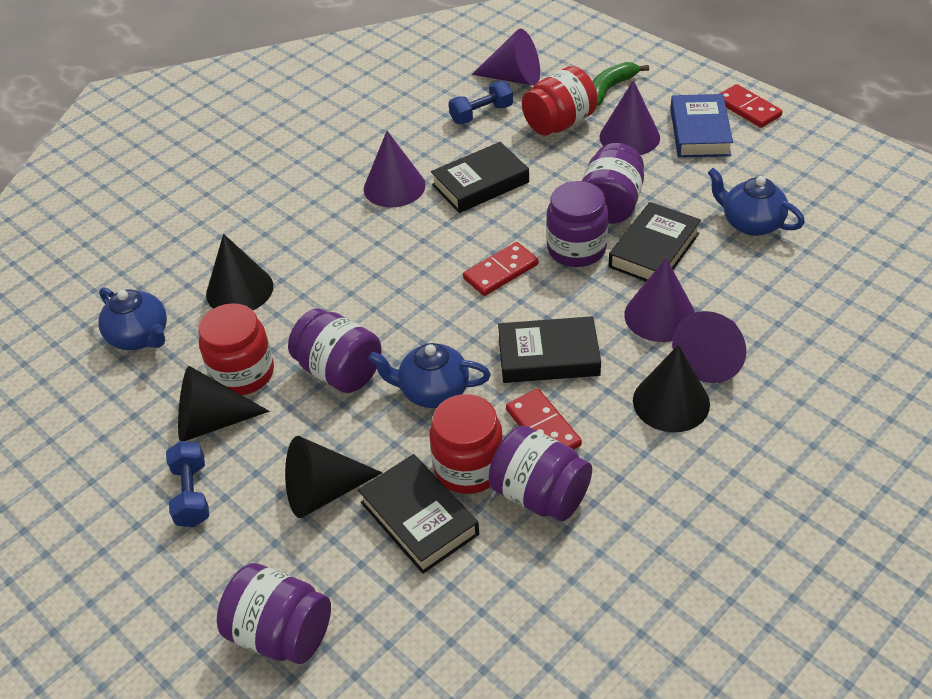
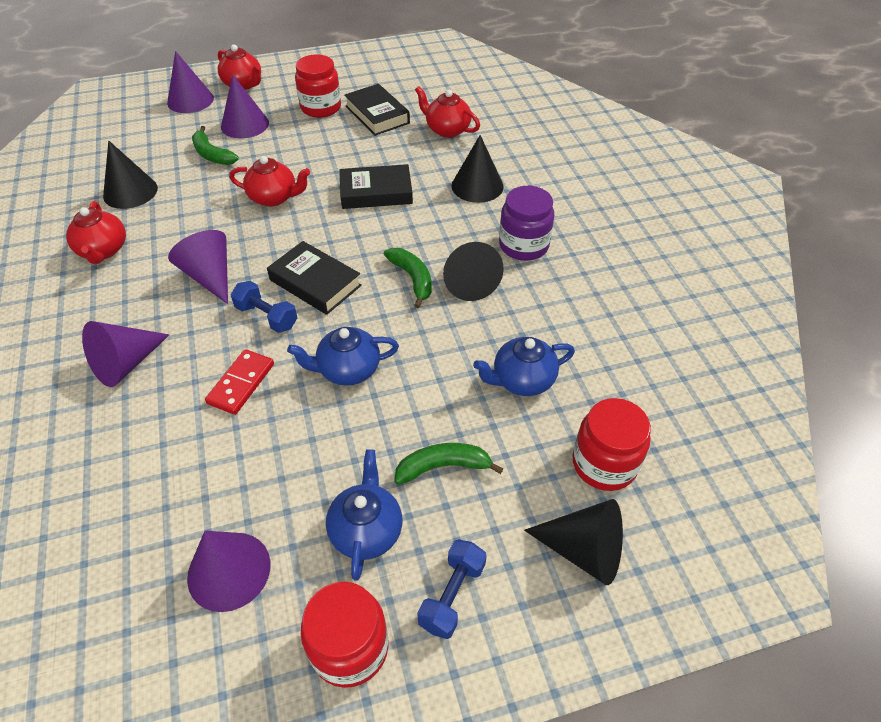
black book: [358,454,479,574] [431,142,529,213] [498,316,601,383] [609,202,701,281] = 4 -> [267,241,362,315] [339,164,413,209] [344,84,410,136] = 3
blue book: [670,94,733,158] = 1 -> none = 0
green banana: [593,62,649,106] = 1 -> [192,126,239,165] [384,248,432,309] [394,443,504,485] = 3
purple jar: [217,563,331,664] [288,308,382,393] [488,425,592,521] [546,181,608,267] [582,143,644,224] = 5 -> [499,186,555,261] = 1
red domino: [463,242,538,296] [506,389,582,449] [719,84,783,128] = 3 -> [205,349,274,415] = 1
red teapot: none = 0 -> [66,201,126,264] [218,44,261,90] [229,156,310,207] [415,86,480,138] = 4

